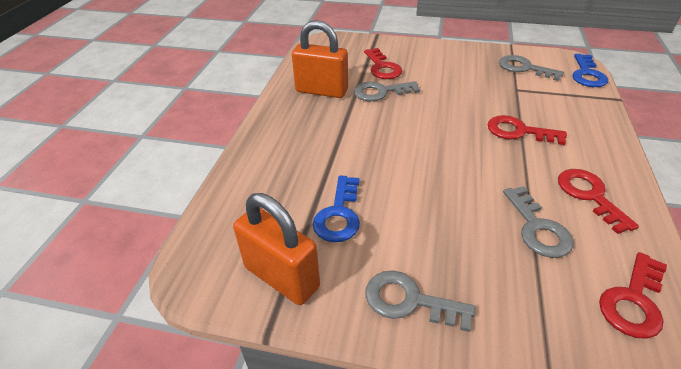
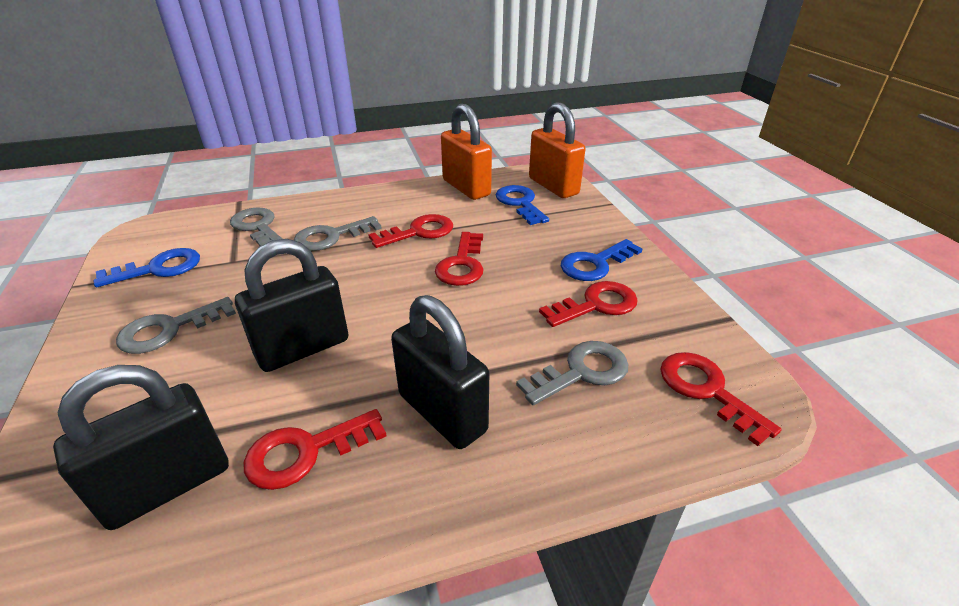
black padlock: none = 0 -> [53,365,229,530] [235,239,349,372] [391,295,489,449] = 3
blue key: [313,176,360,242] [572,54,608,87] = 2 -> [93,248,200,287] [495,185,549,225] [561,239,642,281] = 3
red key: [364,48,402,79] [487,115,567,145] [558,169,639,234] [599,252,667,339] = 4 -> [243,409,387,490] [368,214,453,248] [435,232,483,286] [539,281,638,327] [660,352,781,446] = 5

